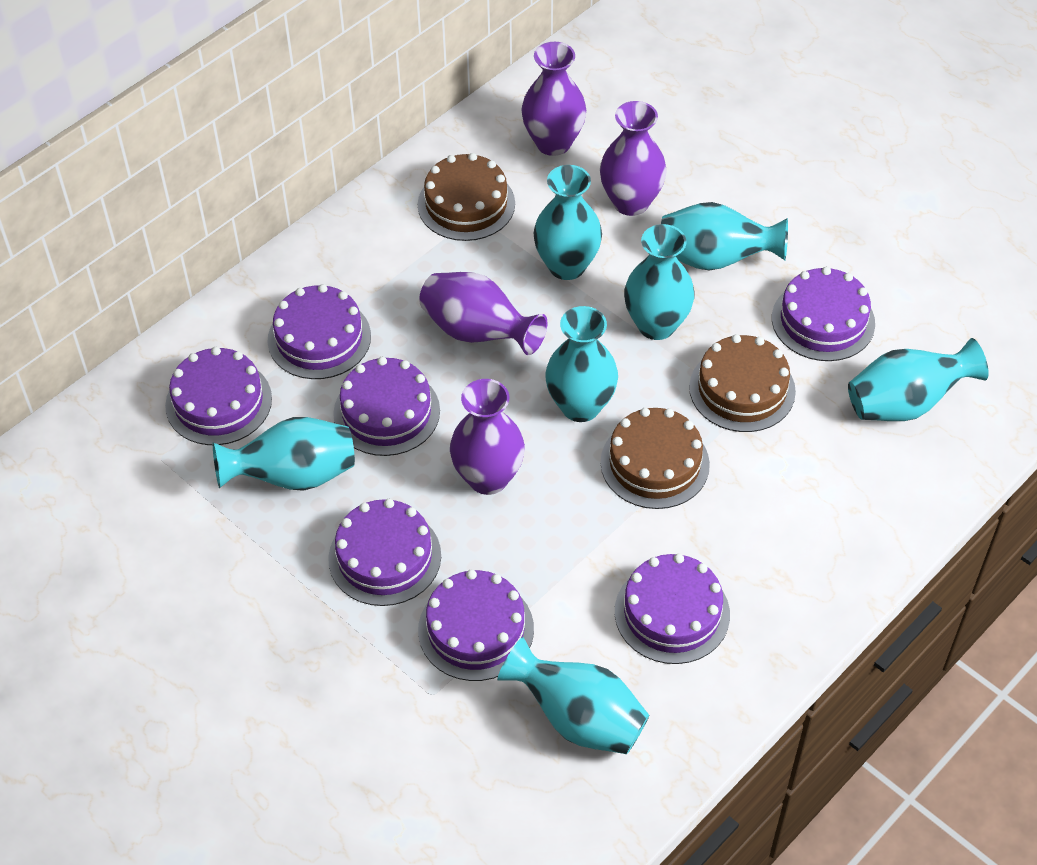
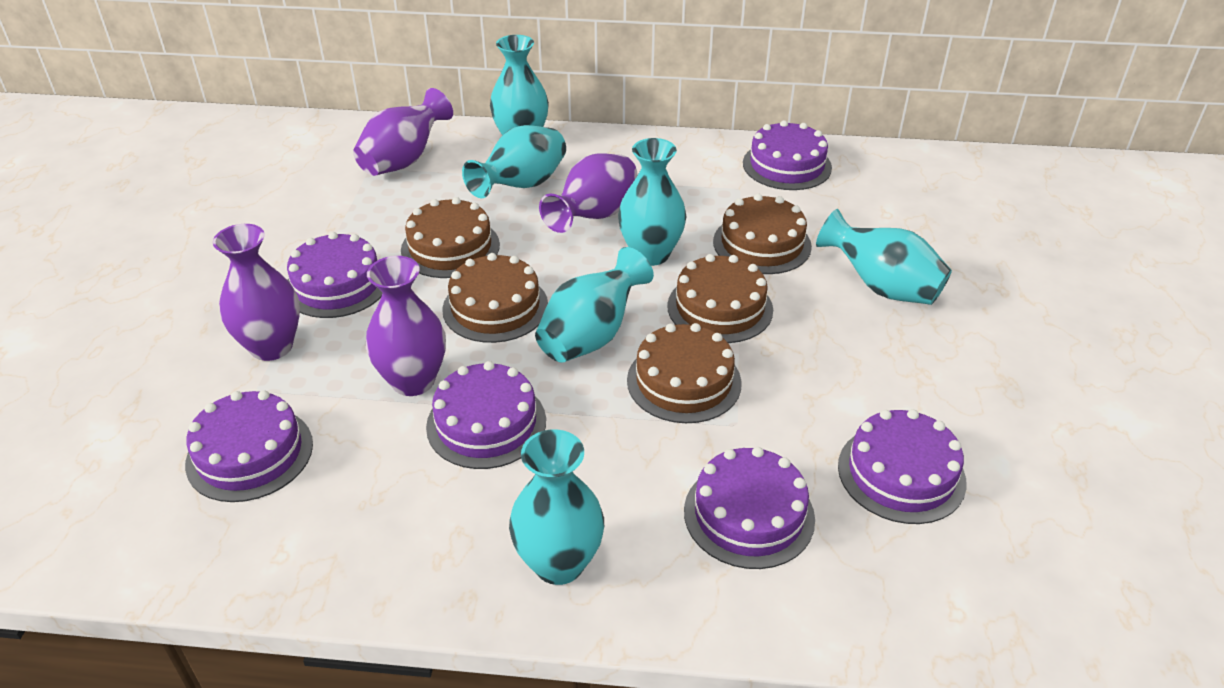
brown cake: [418,153,515,241] [600,408,710,509] [689,334,796,432] = 3 -> [401,197,500,278] [442,253,548,343] [627,323,742,423] [667,254,773,343] [713,194,812,274] = 5
purple cake: [165,347,272,445] [267,284,371,379] [328,499,441,606] [333,357,440,456] [418,570,534,681] [615,554,730,664] [772,267,875,361] = 7 -> [185,390,313,502] [287,232,382,318] [426,361,546,469] [684,447,815,569] [743,120,832,190] [838,409,967,524] = 6
turquoise vase: [213,417,355,491] [497,637,649,754] [533,165,602,280] [545,306,618,422] [624,224,695,340] [661,202,788,270] [848,338,989,421] = 7 -> [462,125,566,198] [490,35,549,135] [509,429,604,585] [535,247,654,362] [618,138,686,266] [816,209,952,305] = 6

